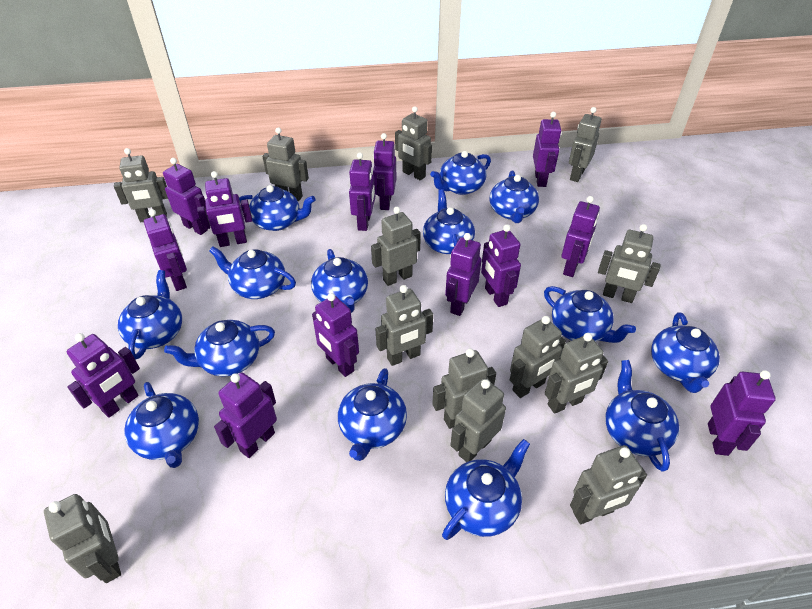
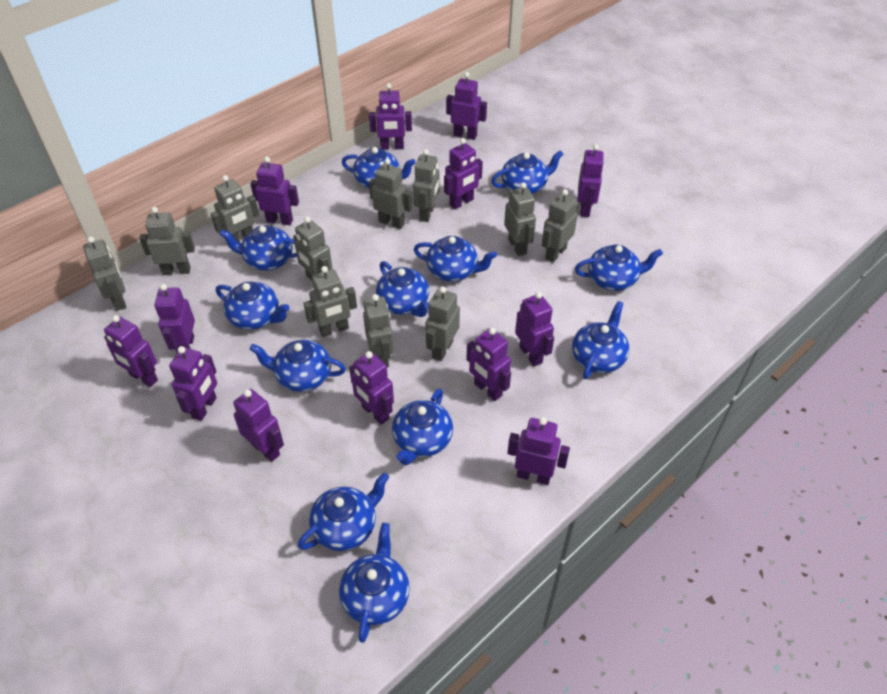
blue teapot: [118,270,182,360] [124,382,199,468] [164,320,275,376] [209,246,296,299] [239,185,316,231] [311,249,368,313] [338,368,407,461] [423,189,475,254] [430,151,491,195] [442,439,530,540] [490,170,539,223] [544,286,636,343] [605,360,679,472] [651,312,720,393] = 14 -> [216,282,290,330] [219,225,297,271] [249,340,346,392] [298,473,389,551] [339,523,410,643] [342,147,416,188] [376,261,429,317] [392,389,453,465] [414,236,497,282] [491,150,563,194] [572,301,629,379] [575,245,663,291] = 12
grey robot: [44,494,121,583] [114,148,168,222] [263,127,309,201] [371,207,421,286] [375,285,433,366] [395,106,432,180] [432,348,496,429] [450,378,506,462] [510,316,566,398] [545,333,608,414] [569,107,602,182] [570,445,647,524] [598,224,661,303] = 13 -> [83,236,126,311] [139,207,195,275] [211,175,259,243] [293,217,333,281] [303,266,357,337] [363,294,394,367] [369,159,413,229] [413,149,440,222] [425,287,460,361] [504,182,536,256] [542,189,578,263] = 11

